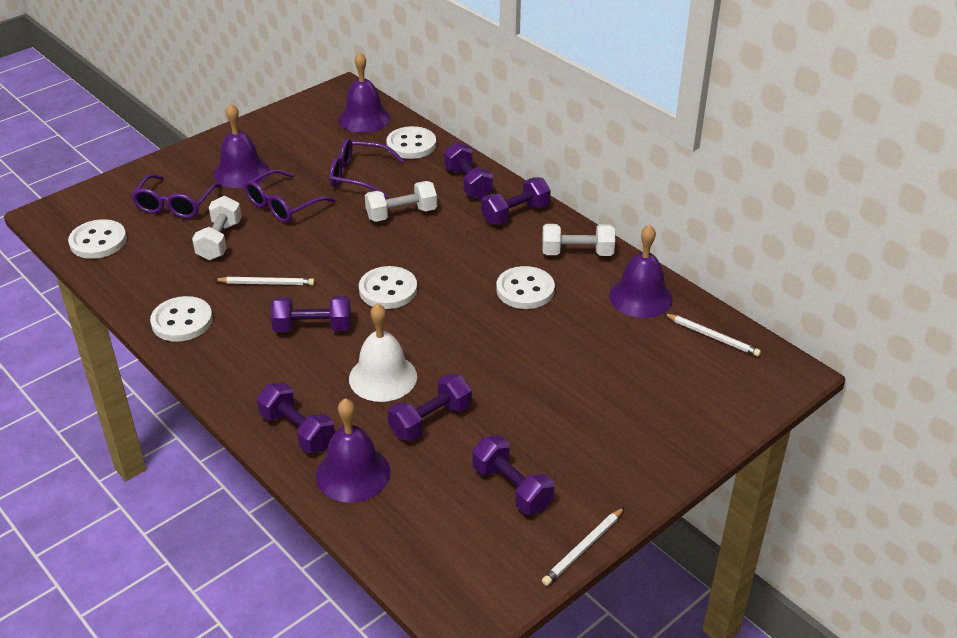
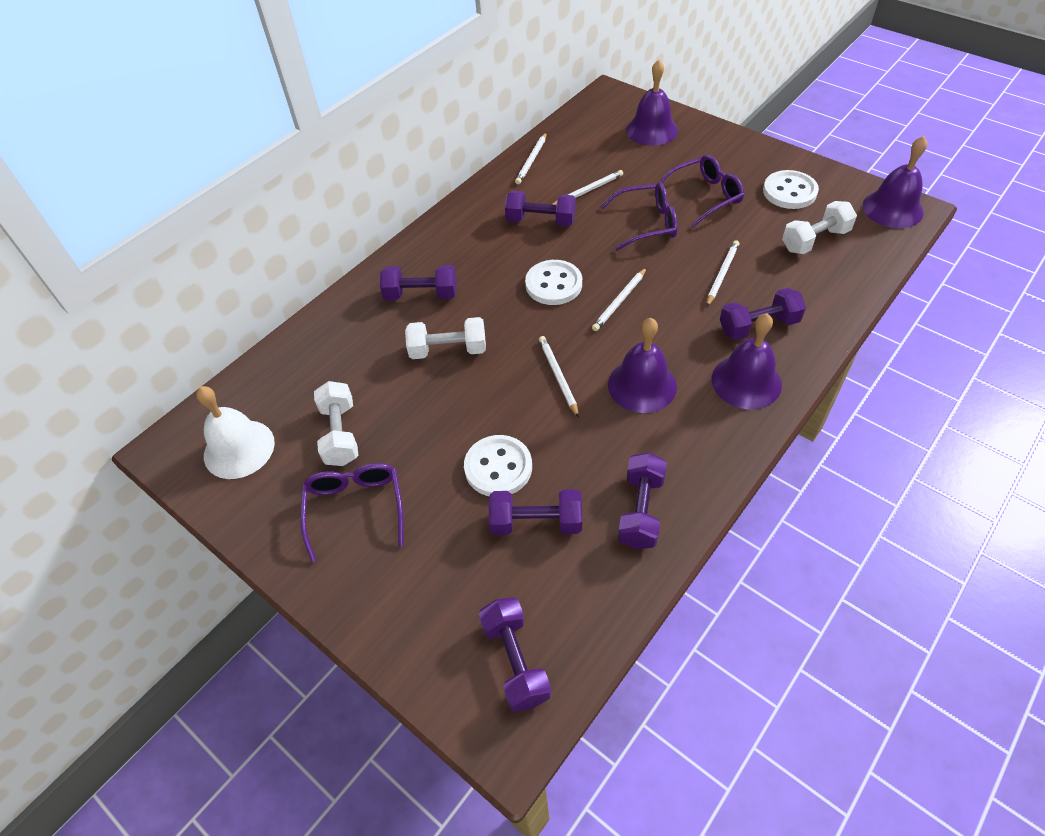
white button: [68,219,127,259] [150,296,213,342] [359,266,417,309] [386,126,436,159] [496,266,555,309] = 5 -> [464,435,532,496] [525,260,582,305] [763,170,819,209] = 3
white pencil: [214,277,315,285] [542,507,625,586] [663,313,761,357] = 3 -> [515,132,547,184] [539,336,579,418] [552,170,623,205] [592,268,647,331] [707,240,739,306] = 5

